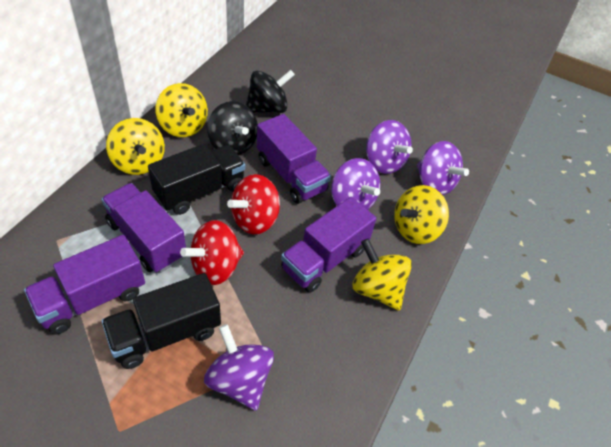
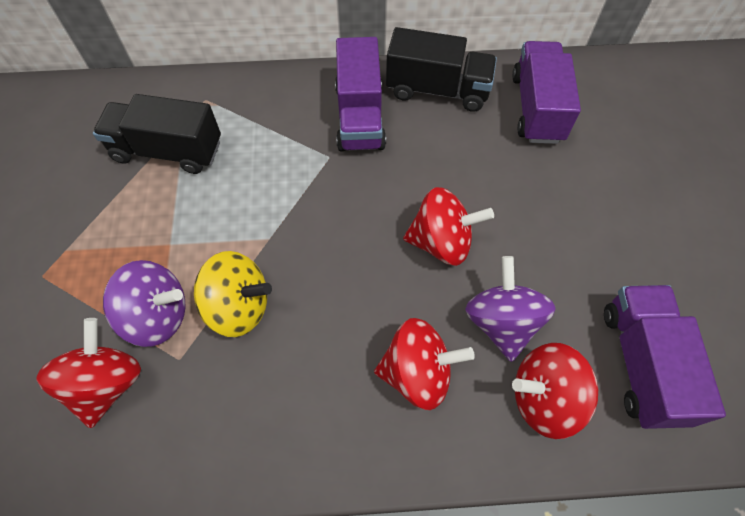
black spinning top: [207,101,258,155] [246,70,295,113] = 2 -> none = 0
purple spinning top: [204,324,274,411] [331,158,380,210] [366,120,413,174] [417,141,469,195] = 4 -> [103,260,186,347] [465,256,556,362] = 2
purple truck: [24,235,145,335] [101,183,186,273] [257,114,331,204] [281,197,376,293] = 4 -> [335,37,386,152] [512,41,581,144] [604,285,726,429] = 3
red spinning top: [180,220,244,285] [227,174,280,235] = 2 -> [36,318,141,428] [374,318,475,410] [403,187,494,266] [512,343,598,439] = 4
yellow spinning top: [106,118,165,175] [156,83,208,137] [352,239,412,311] [394,185,449,244] = 4 -> [194,251,272,337] = 1

